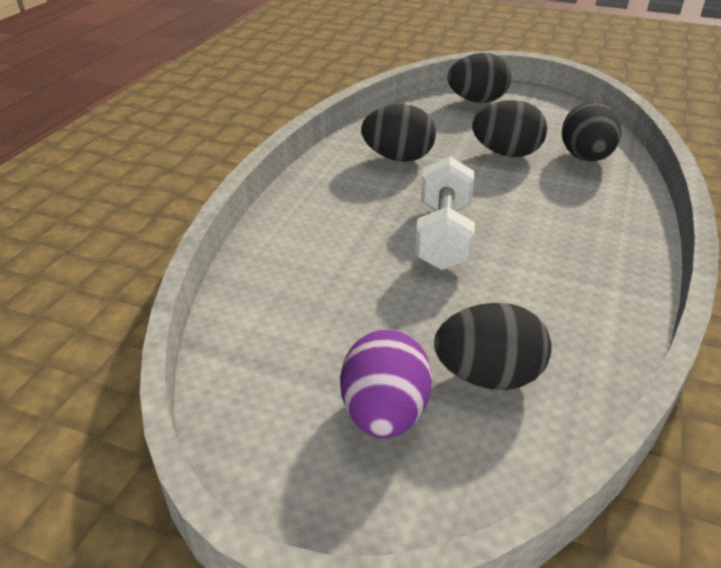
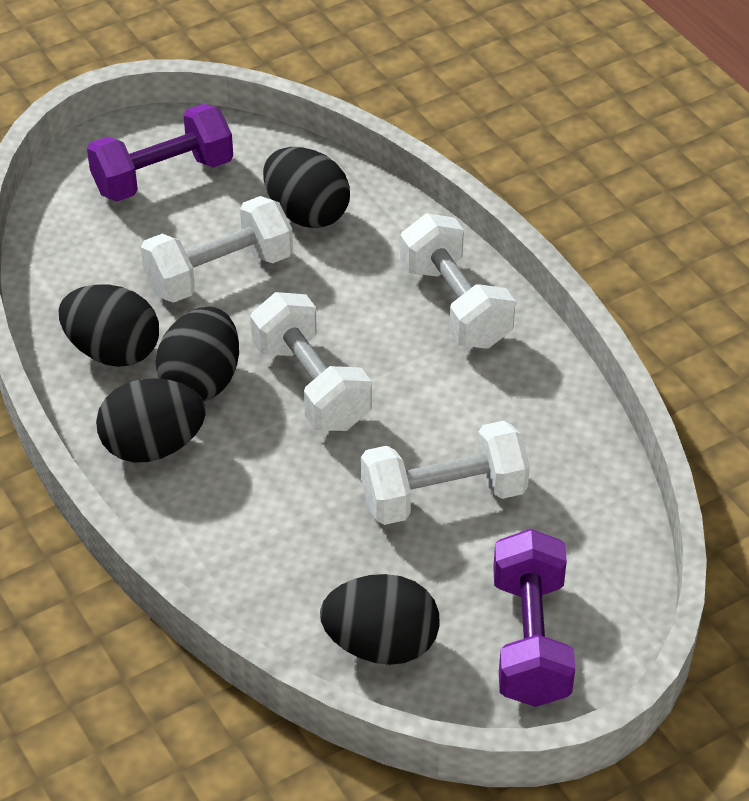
purple dumbbell: none = 0 -> [87,104,233,202] [493,529,575,707] = 2
purple egg: [340,329,432,438] = 1 -> none = 0
white dumbbell: [415,156,475,270] = 1 -> [141,196,293,303] [250,292,372,431] [361,421,530,525] [400,213,516,349] = 4

